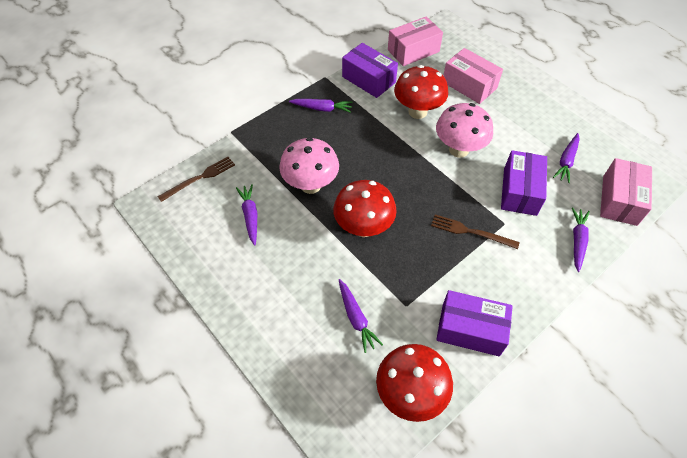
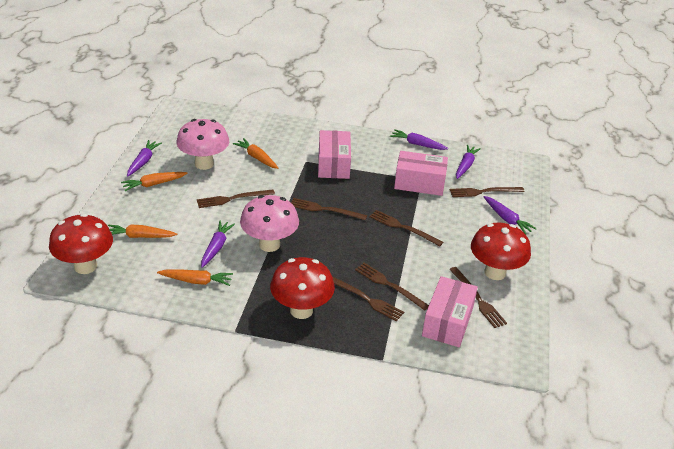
brown fork: [157,157,235,202] [431,214,520,249] = 2 -> [197,190,275,208] [291,198,367,220] [332,276,404,321] [355,263,429,311] [369,210,443,246] [449,267,507,328] [450,187,524,197] = 7
orange carrot: none = 0 -> [108,224,177,238] [121,172,187,191] [157,269,233,286] [233,138,278,169] = 4
purple box: [342,43,398,98] [436,290,513,356] [501,150,547,216] = 3 -> none = 0

